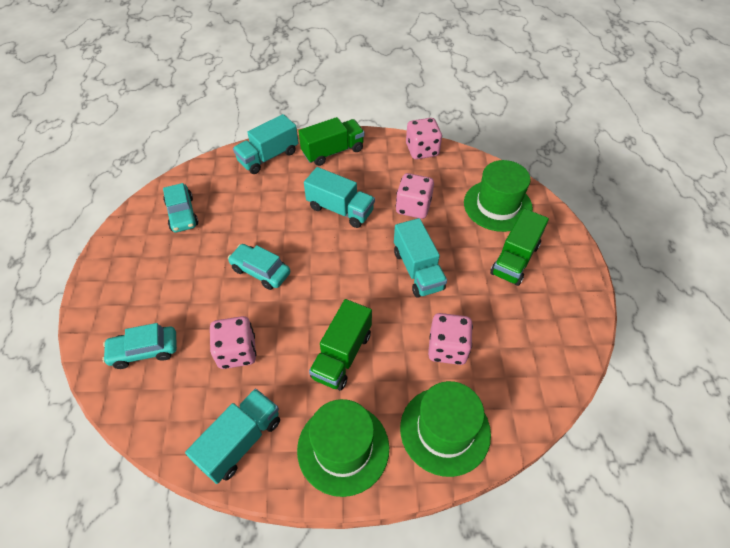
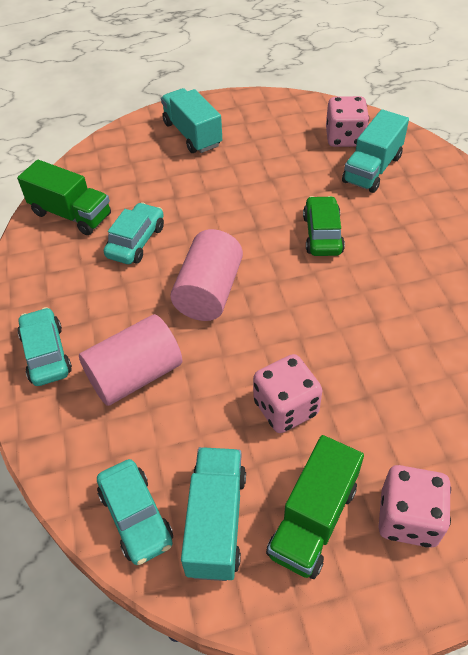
green car: none = 0 -> [303,196,345,256] = 1
green hat: [297,399,389,497] [400,381,491,477] [464,160,533,232] = 3 -> none = 0
green truck: [299,117,365,166] [309,299,372,390] [490,208,549,286] = 3 -> [17,160,111,235] [266,435,364,579] = 2
pink cylinder: none = 0 -> [79,314,182,406] [170,229,243,321] = 2
pink dice: [210,316,256,369] [396,173,434,219] [406,118,442,159] [428,313,473,365] = 4 -> [253,354,323,433] [326,96,369,147] [379,465,451,548] = 3
turquoise truck: [185,388,280,484] [233,114,298,174] [304,167,375,228] [394,218,447,298] = 4 -> [161,88,222,153] [181,447,246,581] [342,109,409,193] = 3

